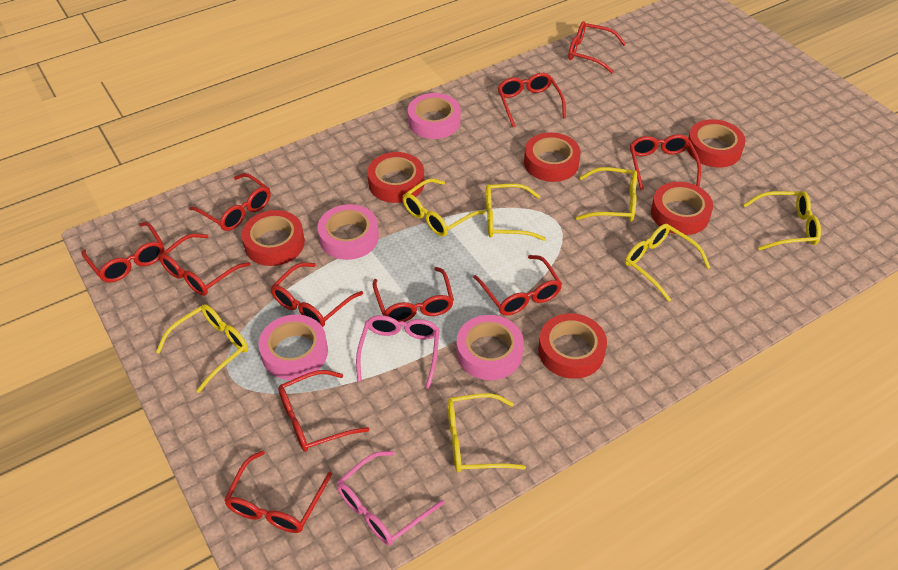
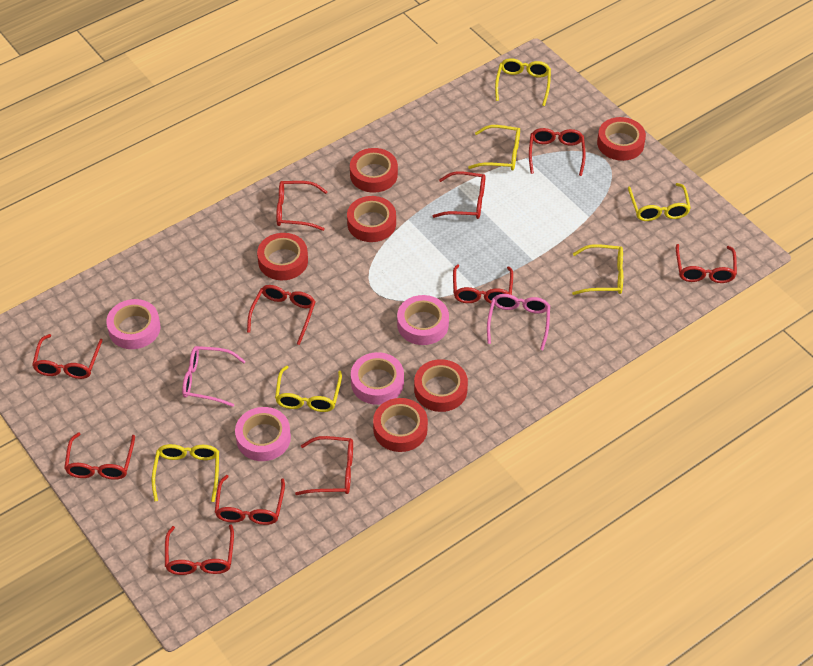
yellow glasses: [156,304,248,393] [403,178,485,236] [447,393,526,472] [485,184,546,241] [576,167,637,221] [625,224,711,302] [743,191,821,250] = 7 -> [152,444,219,502] [275,366,342,412] [468,125,520,171] [495,58,551,106] [572,244,623,295] [628,183,691,221] = 6

